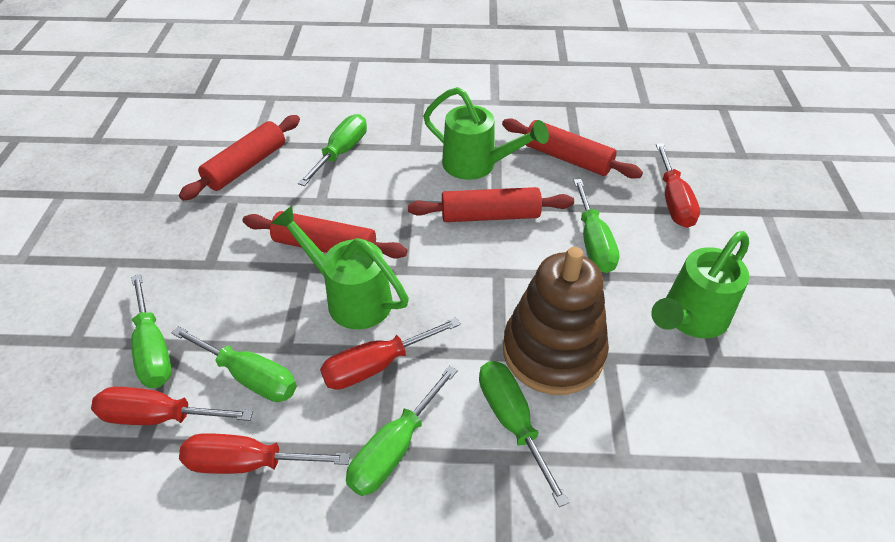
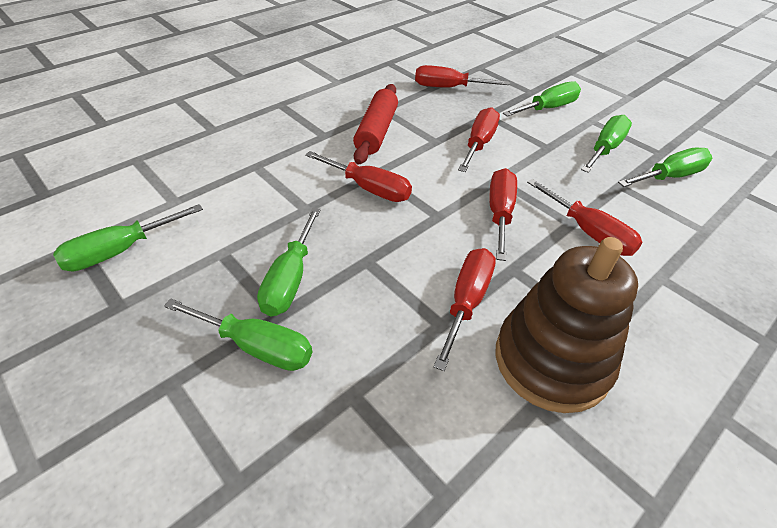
green watering can: [271,206,409,329] [423,87,549,180] [651,231,749,338] = 3 -> none = 0
red rolling pin: [179,115,300,201] [242,211,407,259] [408,187,574,222] [502,119,643,179] = 4 -> [353,84,398,165] = 1
red screwdriver: [91,387,253,425] [179,433,350,474] [320,317,461,390] [656,143,700,228] = 4 -> [305,151,412,202] [415,65,509,88] [434,248,496,371] [458,107,500,172] [489,168,517,261] [527,179,643,256] = 6

